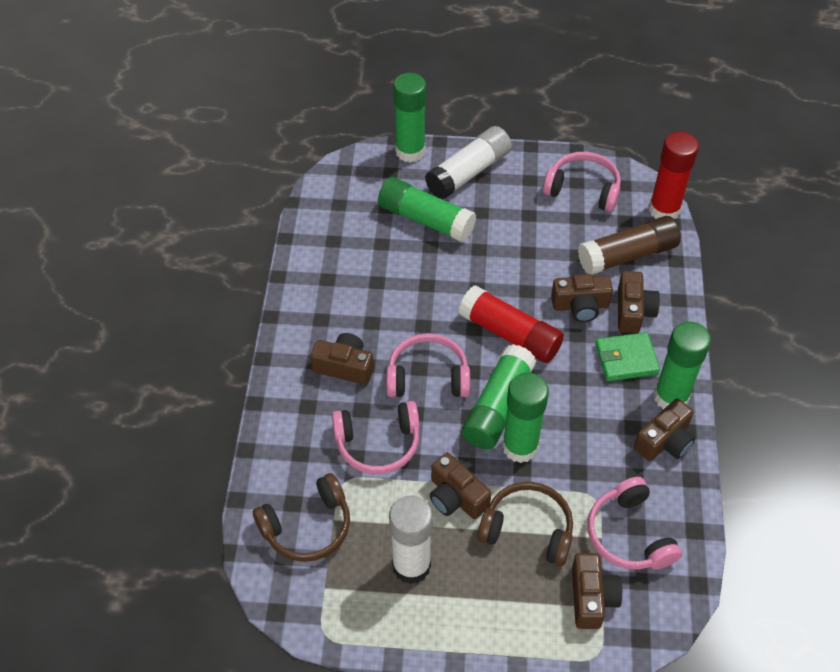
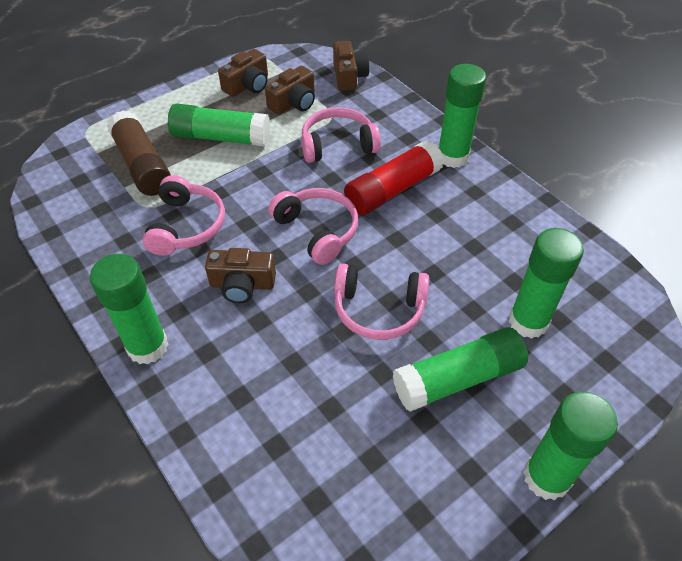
brown camera: [310,333,374,385] [430,453,491,519] [551,274,613,322] [572,553,622,629] [618,271,660,333] [634,399,695,461] = 6 -> [205,248,276,303] [218,49,268,97] [265,66,315,115] [333,41,369,91] = 4
brown headphones: [253,473,350,562] [477,482,573,566] = 2 -> none = 0
green glue stick: [378,177,476,242] [393,73,426,163] [462,344,536,449] [502,373,549,463] [654,322,711,410] = 5 -> [90,254,168,365] [168,104,270,147] [393,327,528,412] [438,64,486,168] [509,228,584,339] [523,391,618,500] = 6
green wallet: [595,332,660,381] = 1 -> none = 0
red glue stick: [458,286,564,363] [649,132,699,219] = 2 -> [344,140,444,215] = 1
white glue stick: [389,495,433,584] [425,126,512,199] = 2 -> none = 0

